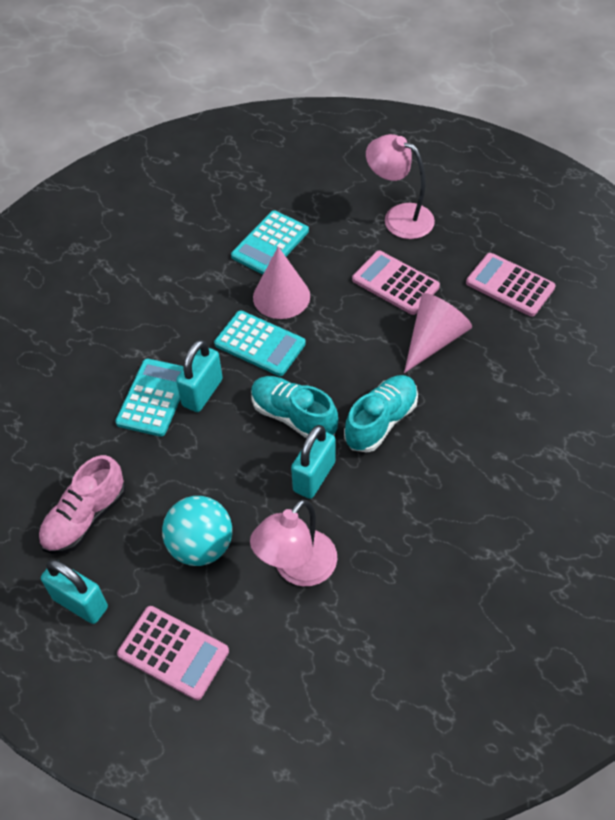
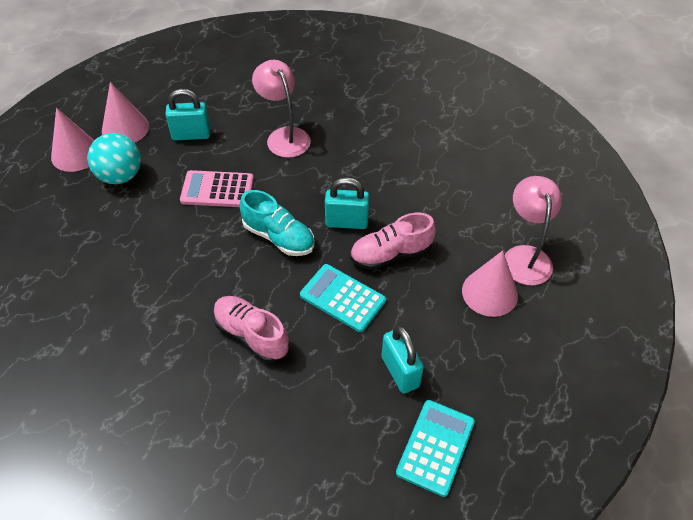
pink calculator: [117,606,229,700] [352,251,440,315] [466,253,556,317] = 3 -> [180,170,254,207] = 1
pink cone: [253,247,310,319] [404,293,472,373] = 2 -> [51,108,95,172] [102,82,149,143] [462,251,518,317] = 3
pink shoe: [39,455,126,554] = 1 -> [213,296,289,363] [350,213,436,270] = 2
turquoise calculator: [115,359,183,437] [214,311,306,376] [231,211,309,274] = 3 -> [300,264,386,332] [396,400,475,497] = 2
turquoise shoe: [251,376,338,438] [344,375,418,453] = 2 -> [240,190,314,256] = 1

